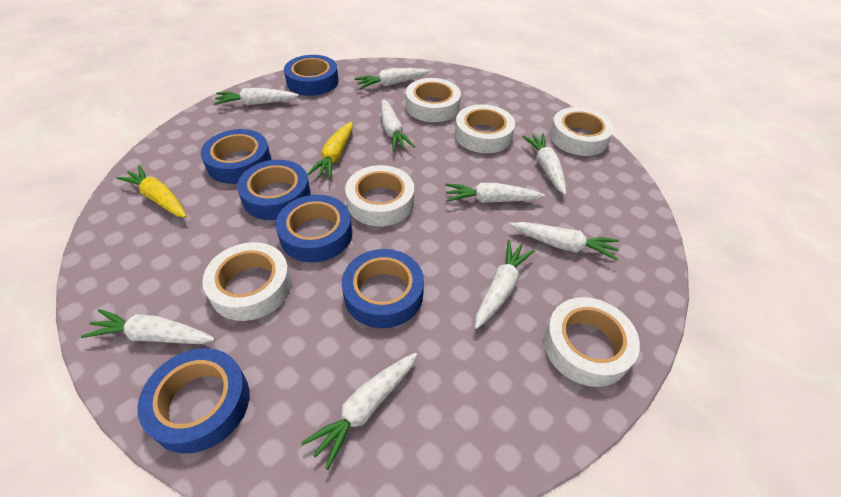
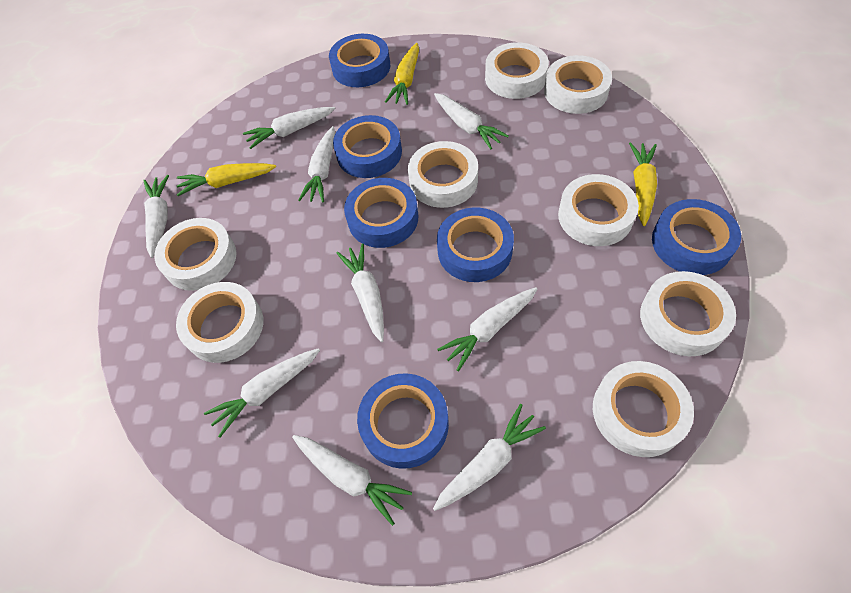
white tape: [202,242,291,321] [345,165,414,226] [406,78,461,122] [455,104,515,153] [544,297,640,387] [550,107,614,156] = 6 -> [154,218,236,291] [176,282,263,363] [408,141,478,208] [485,42,549,99] [544,55,612,114] [558,174,639,246] [593,361,694,457] [640,271,736,356] = 8
yellow carrot: [116,165,187,218] [307,121,353,179] = 2 -> [177,163,276,196] [385,43,419,105] [629,142,657,226] = 3

